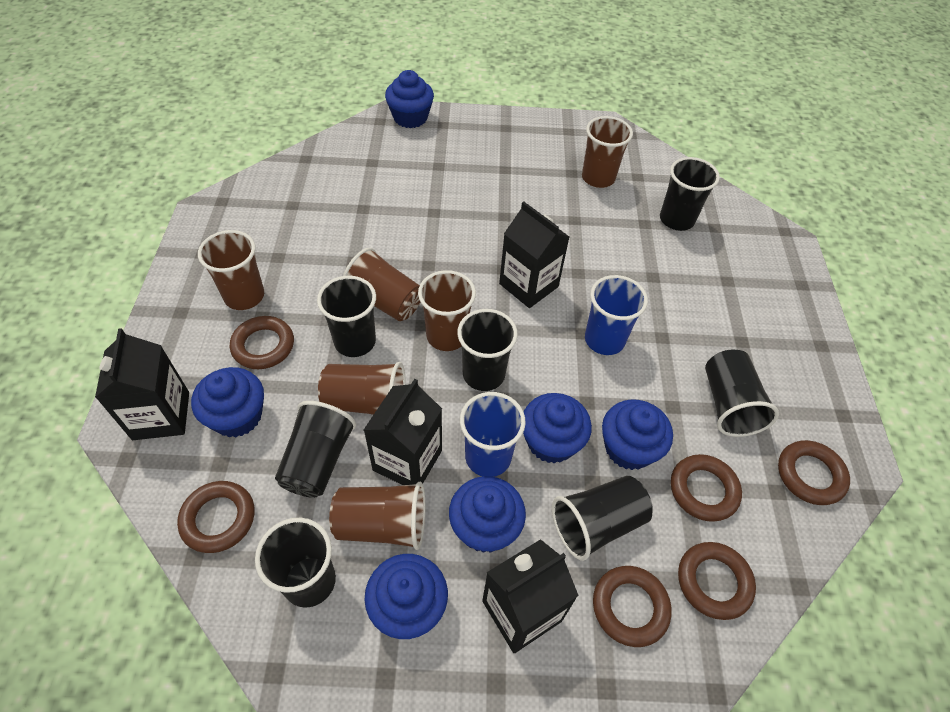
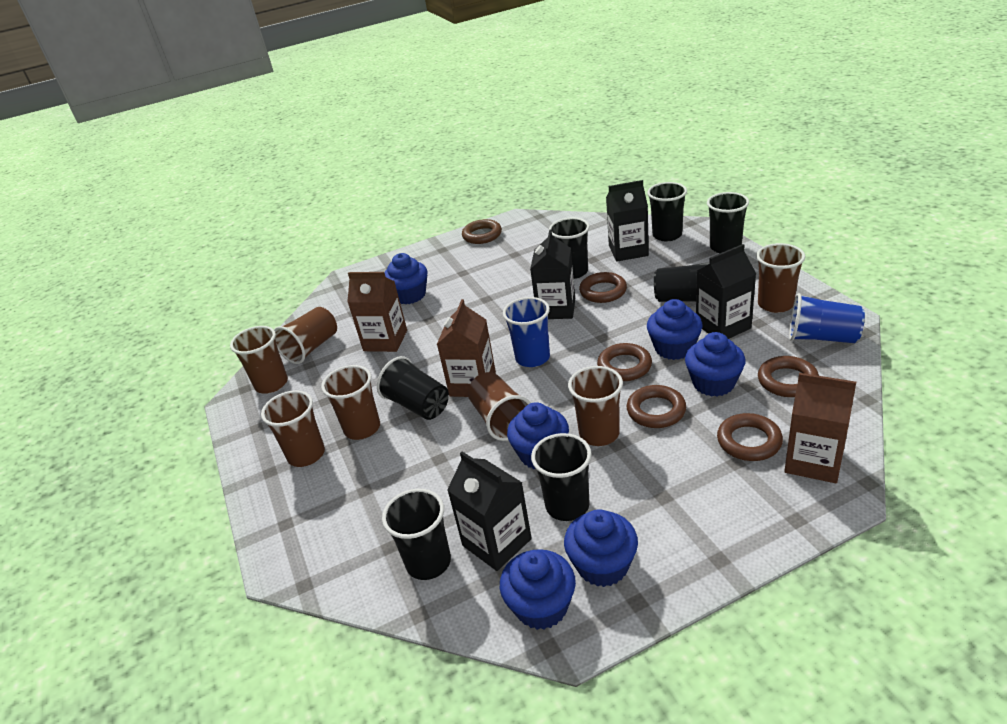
brown carton: none = 0 -> [347,272,407,352] [437,299,496,397] [784,373,856,483] = 3
brown cup: [198,230,264,310] [318,362,406,415] [329,482,425,550] [343,248,420,321] [418,270,476,351] [582,116,633,188] = 6 -> [230,326,288,393] [261,390,325,467] [274,307,337,364] [321,365,380,440] [468,372,531,441] [568,366,623,446] [756,243,806,313] = 7

